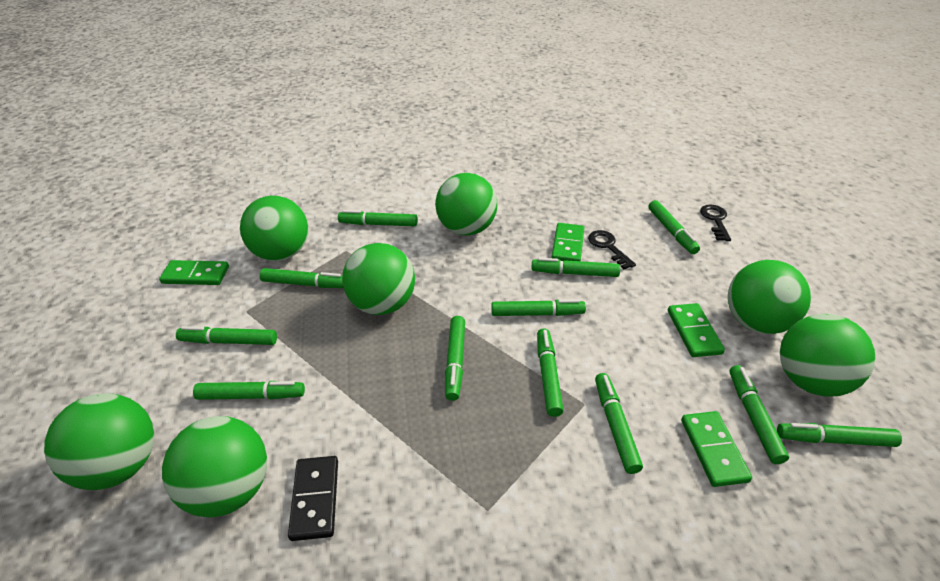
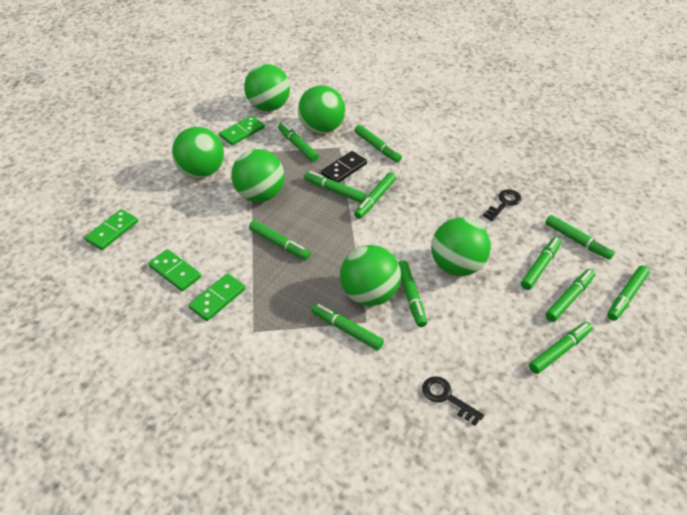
green ball: [44,393,154,490] [162,416,267,517] [240,196,309,261] [342,243,415,315] [435,173,497,235] [728,260,811,334] [780,314,875,397] = 7 -> [172,127,224,178] [231,149,284,202] [244,64,290,111] [298,85,345,134] [340,245,401,306] [431,218,491,276] = 6

